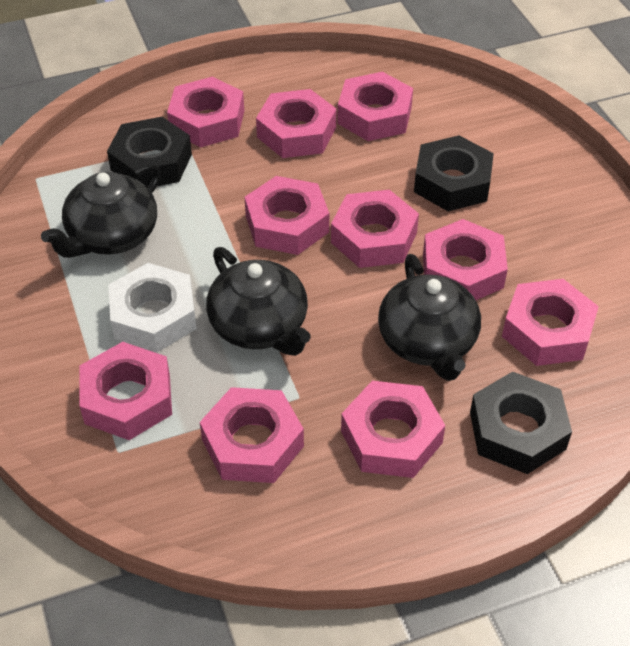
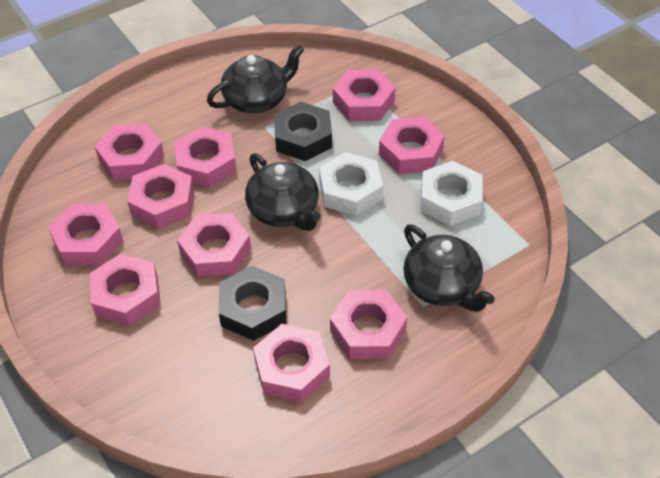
black nut: [107,117,192,186] [414,135,494,211] [470,372,572,474] = 3 -> [219,266,286,341] [274,102,332,161] = 2
white nut: [108,263,197,352] = 1 -> [319,152,383,216] [420,161,483,226] = 2

